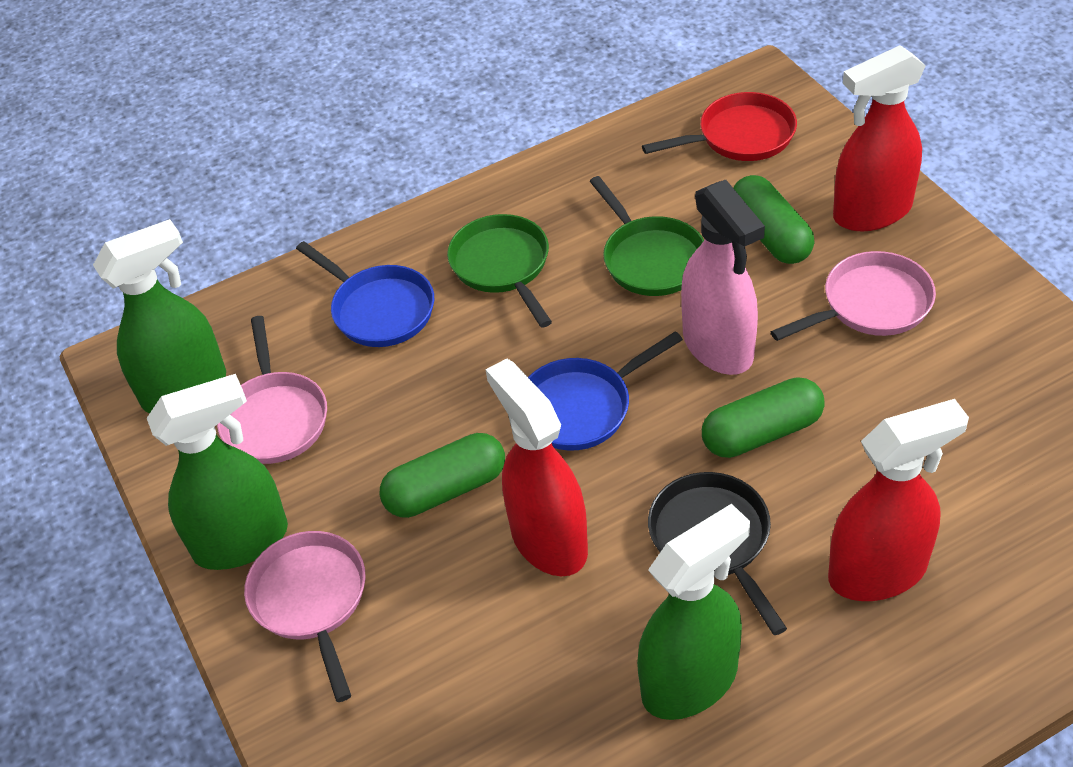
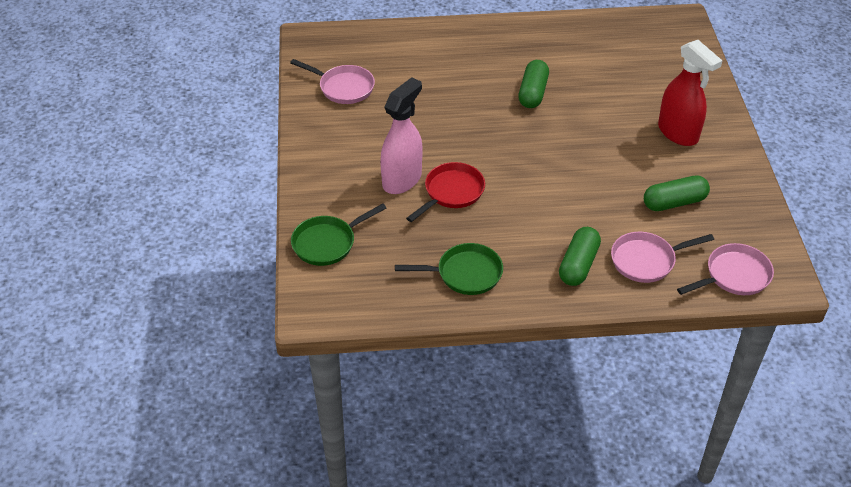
black pan: [648,472,787,635] = 1 -> none = 0
blue pan: [296,241,434,347] [528,331,683,451] = 2 -> none = 0
green spray bottle: [93,219,226,413] [147,374,288,570] [637,504,750,720] = 3 -> none = 0
red spray bottle: [485,358,588,576] [828,399,969,601] [833,45,926,231] = 3 -> [658,40,723,146] = 1

